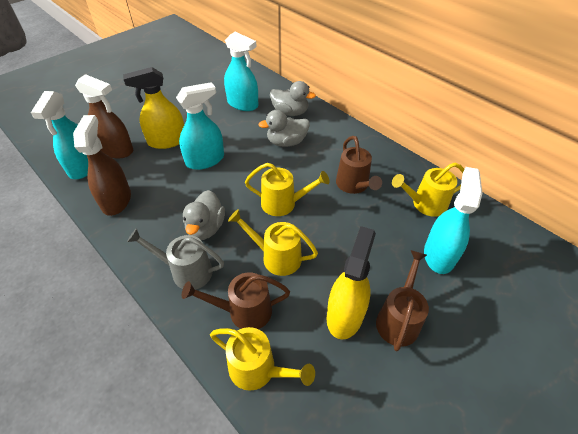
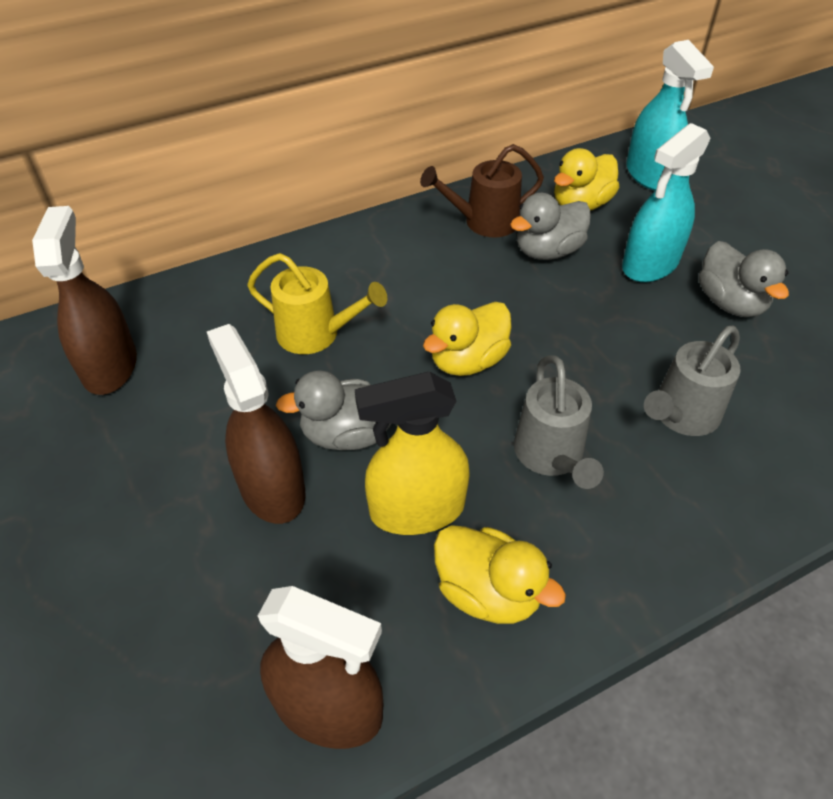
brown spray bottle: [73,115,131,216] [75,74,133,159] = 2 -> [32,206,137,395] [207,324,305,524] [258,586,383,749] = 3
brown watering can: [182,272,290,329] [336,136,382,194] [376,250,429,351] = 3 -> [420,144,544,237] = 1
grey watering can: [127,228,224,290] = 1 -> [514,355,604,489] [644,325,741,436] = 2
turquoise spray bottle: [31,91,88,179] [176,82,224,170] [224,32,258,111] [424,167,482,274] = 4 -> [622,123,711,282] [626,40,714,191] = 2
yellow duck: none = 0 -> [423,302,512,376] [434,525,566,624] [554,148,619,211] = 3
yellow spray bottle: [123,67,184,149] [327,226,376,340] = 2 -> [355,372,470,535] = 1
yellow watering can: [210,327,315,391] [228,209,318,276] [245,163,329,216] [392,163,464,217] = 4 -> [247,253,387,354] = 1

